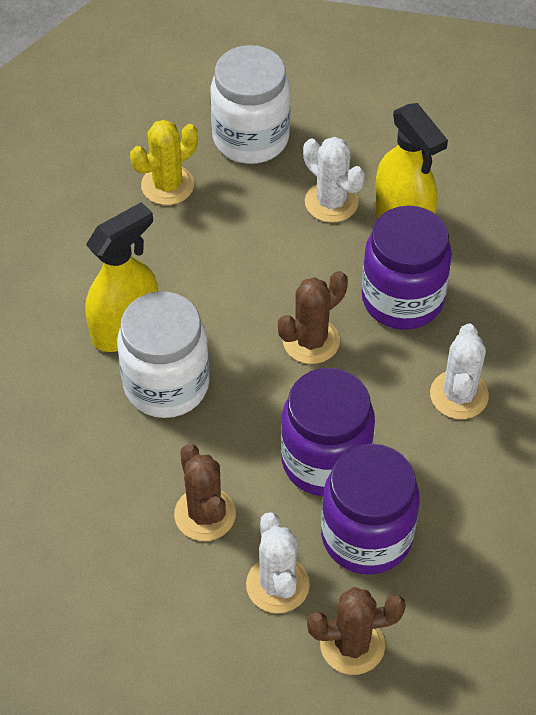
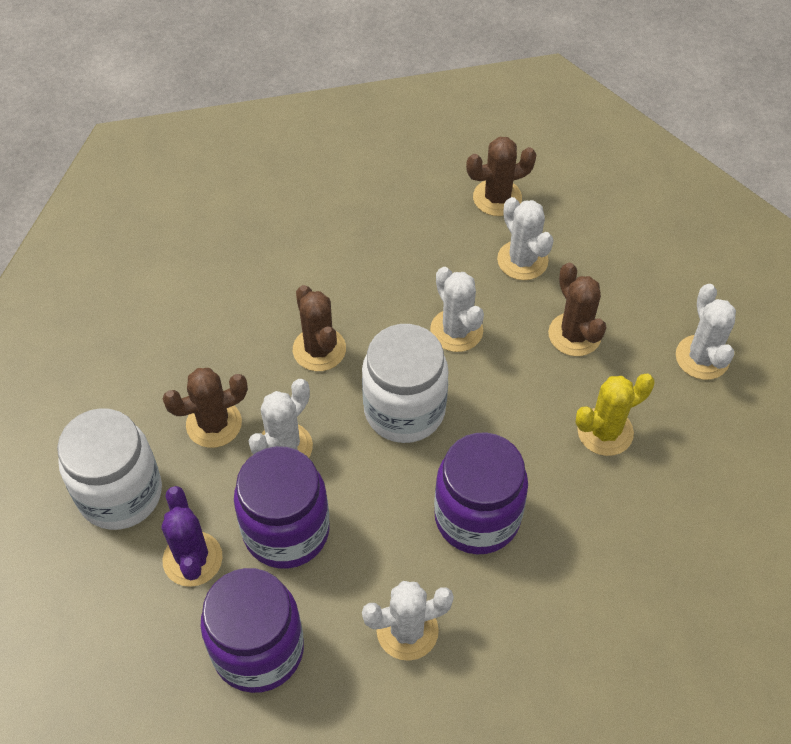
brown cactus: [174,444,236,541] [278,271,348,364] [307,587,406,675] = 3 -> [162,368,248,448] [293,285,346,371] [466,137,537,216] [548,263,606,356] = 4
purple cactus: none = 0 -> [162,486,223,587] = 1
white cactus: [246,512,310,613] [303,137,365,223] [430,324,489,419] = 3 -> [248,379,313,458] [362,581,454,661] [430,267,484,352] [497,197,554,280] [676,284,736,380] = 5
yellow spray bottle: [85,202,158,352] [375,103,448,218] = 2 -> none = 0

